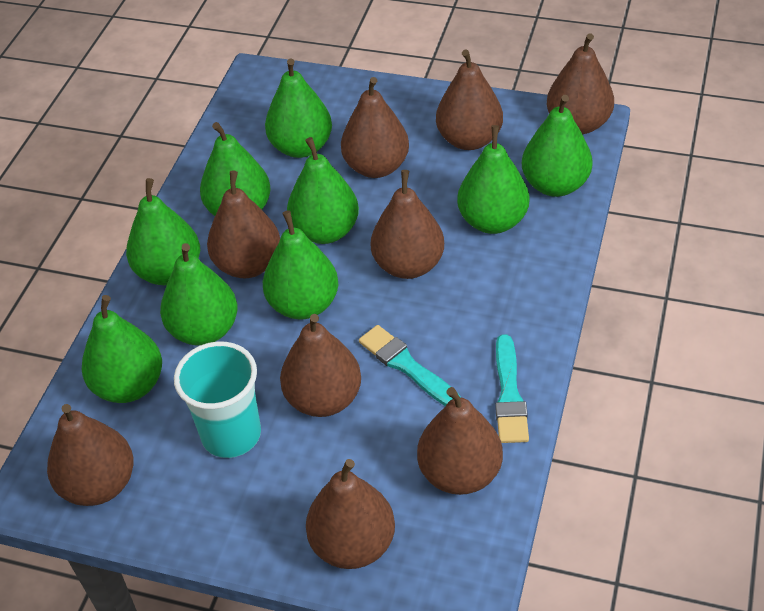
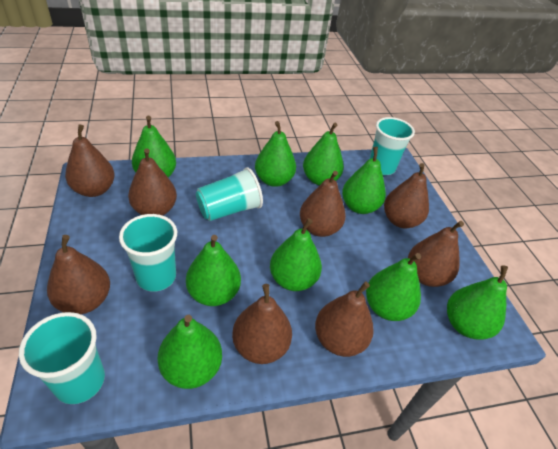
brown pear: [47,404,134,506] [207,170,280,278] [280,314,361,417] [306,459,395,569] [341,77,409,178] [371,170,444,279] [417,387,503,495] [436,49,503,150] [547,33,614,134] = 9 -> [47,235,110,314] [65,124,115,197] [128,148,177,216] [232,284,292,364] [300,171,346,237] [315,282,374,357] [384,163,429,228] [408,221,464,287] = 8
turquoise brush: [359,325,461,406] [495,334,529,443] = 2 -> none = 0
turquoise cup: [174,341,261,458] = 1 -> [19,312,105,404] [119,214,177,292] [196,167,263,221] [369,117,415,175] = 4

